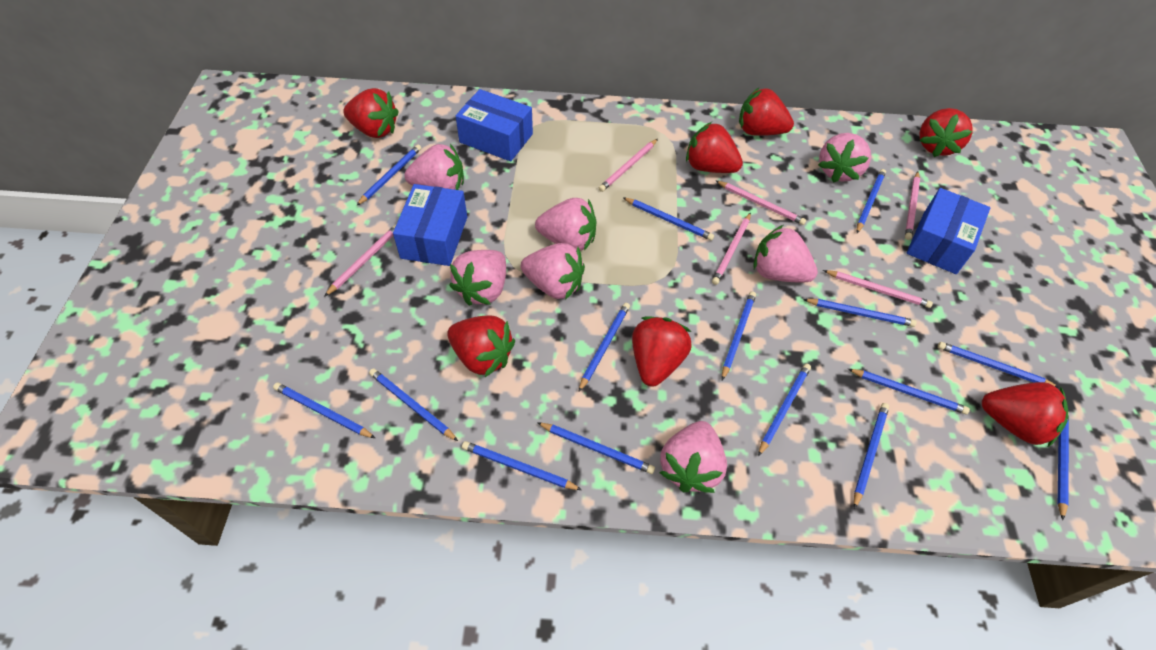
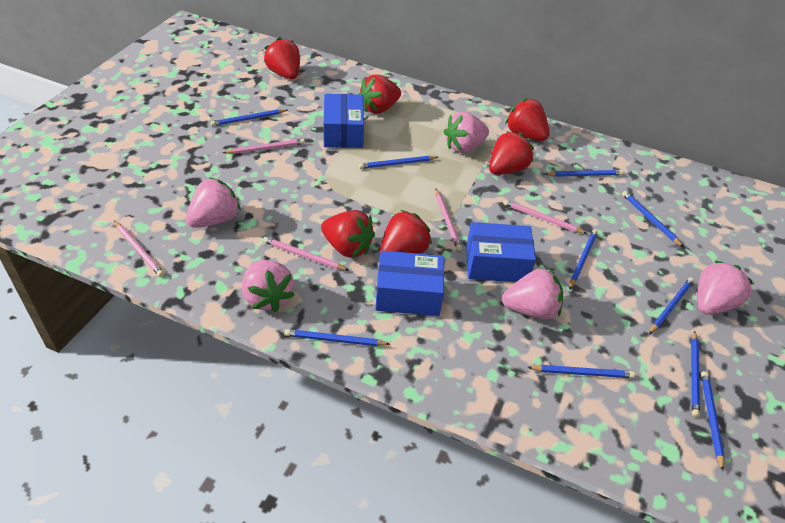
blue pencil: [273,382,375,438] [356,144,421,206] [369,368,458,441] [462,441,582,490] [537,422,655,474] [578,303,630,392] [623,197,714,241] [722,291,756,380] [758,364,811,456] [803,299,917,327] [848,369,970,414] [854,403,889,509] [857,169,886,233] [938,342,1059,388] [1058,412,1069,520] = 15 -> [211,109,287,126] [284,329,390,346] [359,156,438,169] [527,365,635,378] [545,170,623,177] [569,229,598,290] [622,191,684,247] [649,278,694,335] [691,331,700,417] [701,371,725,471] = 10
pink pencil: [324,225,396,297] [599,139,658,192] [712,212,751,285] [715,180,806,225] [823,270,933,308] [905,171,920,240] = 6 -> [114,220,164,277] [223,139,305,154] [263,237,348,270] [435,189,462,251] [503,200,587,234] = 5
pink strawberry: [404,144,464,190] [449,250,506,306] [521,243,585,300] [535,198,596,251] [660,421,727,493] [753,225,818,283] [818,133,871,183] = 7 -> [186,177,241,228] [242,260,295,312] [444,112,489,153] [502,268,563,319] [698,260,755,315] = 5
red strawberry: [343,88,399,138] [447,316,515,377] [632,316,692,387] [686,122,743,173] [739,88,794,136] [919,108,972,157] [982,382,1068,447] = 7 -> [264,37,300,79] [321,210,375,258] [359,75,401,114] [380,210,432,254] [489,131,534,175] [505,98,550,141] = 6

